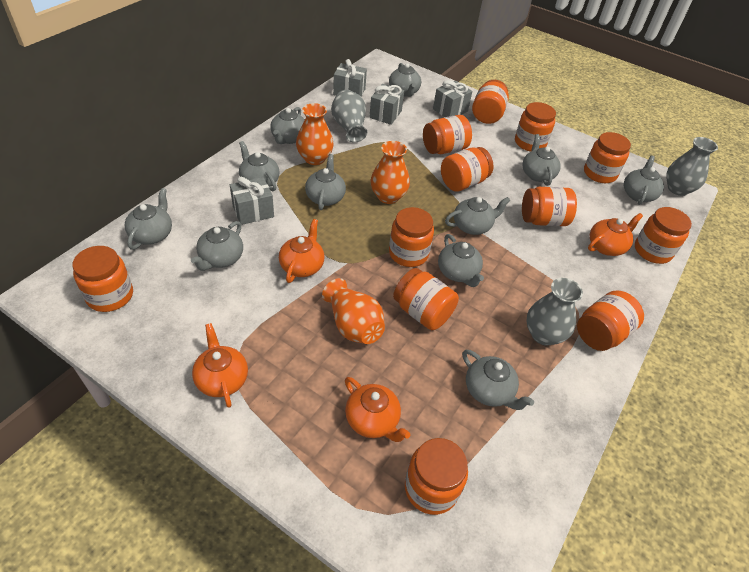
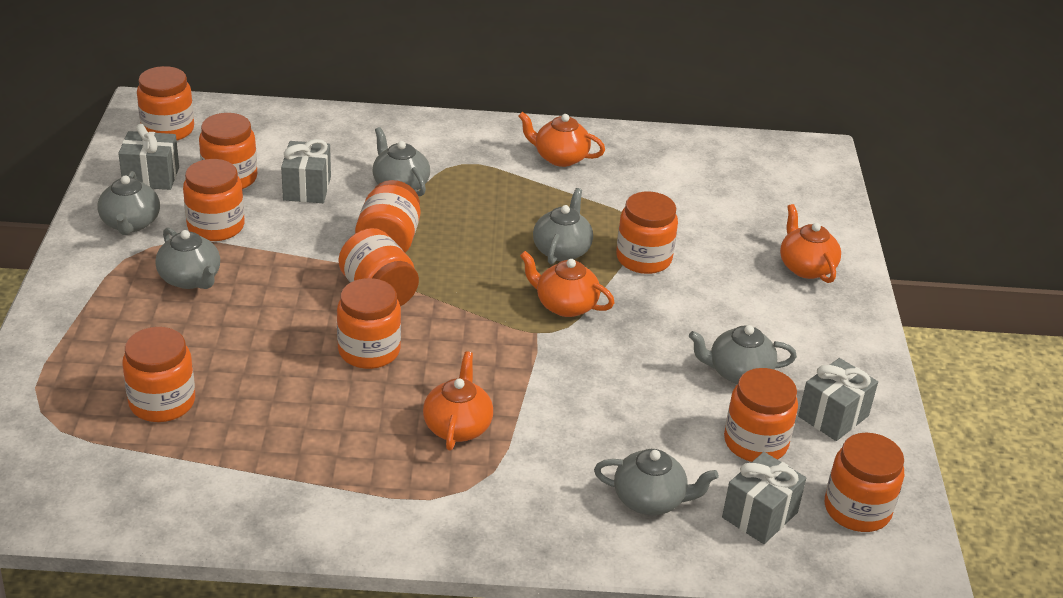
grey teapot: [125,188,172,250] [191,221,243,271] [239,141,279,191] [270,107,305,144] [305,154,346,210] [389,63,421,97] [438,234,484,287] [445,197,510,235] [462,350,534,410] [523,134,561,186] [624,156,664,205] = 11 -> [98,171,160,235] [155,227,220,289] [373,127,430,196] [533,188,593,265] [594,449,719,515] [689,325,797,384] = 6
grey vase: [331,90,367,143] [526,278,583,346] [666,137,718,196] = 3 -> none = 0
orange jar: [72,246,133,312] [389,207,434,267] [393,268,459,330] [405,438,468,515] [423,115,472,154] [441,147,494,192] [472,80,509,124] [515,102,556,151] [522,187,577,226] [577,290,644,351] [584,132,631,183] [635,207,692,264] = 12 -> [122,327,195,422] [137,66,194,140] [183,159,244,241] [199,113,257,189] [337,278,401,369] [339,228,419,306] [355,180,420,252] [616,192,678,274] [724,368,798,462] [825,433,904,532] = 10
orange vase: [296,103,334,165] [322,278,385,344] [371,141,410,204] = 3 -> none = 0

